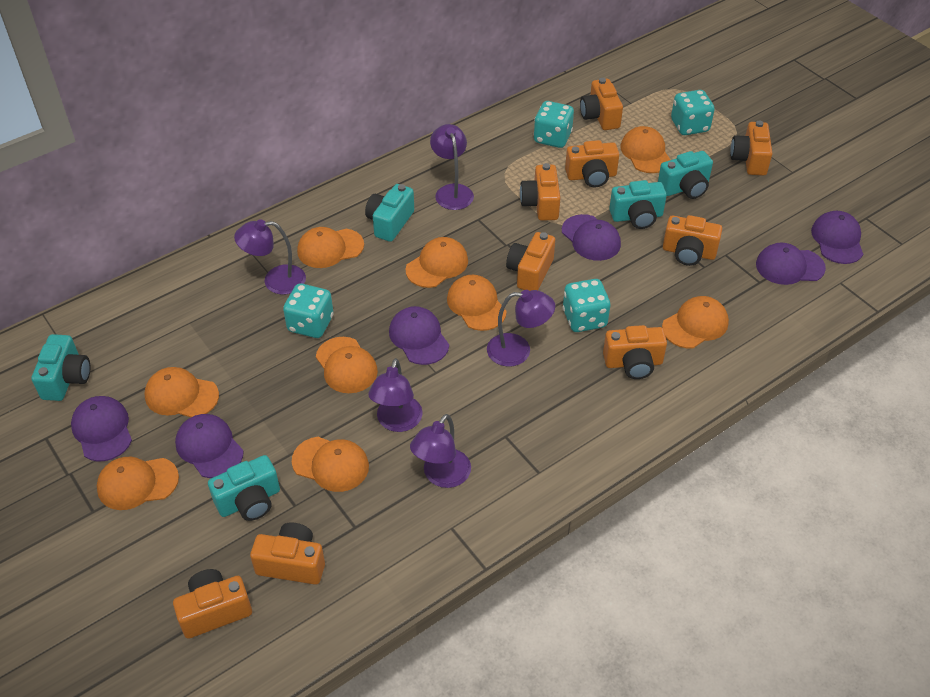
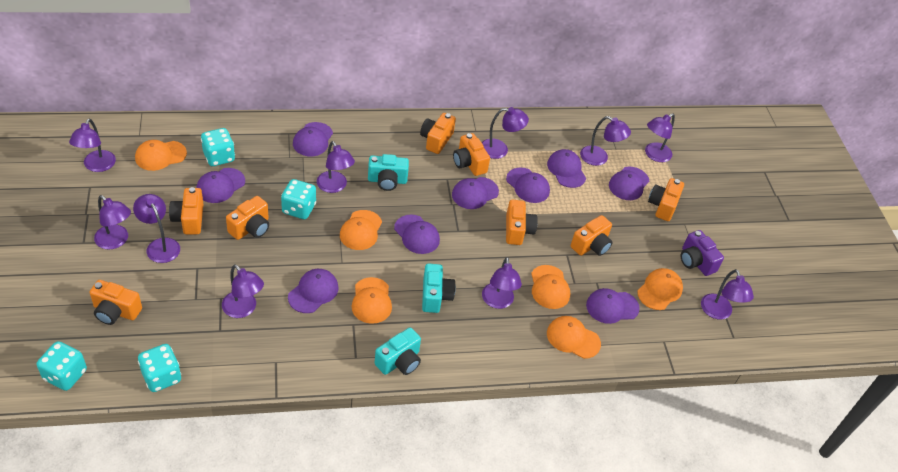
orange camera: [173,569,252,639] [250,522,325,585] [506,232,555,291] [520,163,561,221] [565,140,619,187] [580,78,623,130] [603,325,667,379] [663,215,722,266] [730,121,772,176] = 9 -> [90,280,142,325] [169,187,203,234] [226,196,269,240] [420,113,456,154] [453,133,490,176] [506,200,538,245] [571,215,613,256] [648,178,684,221] = 8
orange cap: [97,457,179,510] [144,367,219,417] [292,437,369,492] [297,227,364,268] [316,337,378,393] [406,237,468,288] [447,275,507,331] [620,126,670,173] [662,296,729,348] = 9 -> [135,140,187,171] [340,210,382,250] [352,277,392,324] [531,265,570,309] [547,316,601,359] [637,268,683,310] = 6
purple camera: none = 0 -> [681,230,724,276] = 1
purple cap: [71,396,132,461] [175,414,244,478] [389,306,449,365] [562,214,621,261] [756,243,826,285] [811,211,863,264] = 6 -> [196,168,245,203] [288,269,339,313] [293,122,333,156] [394,215,440,254] [452,177,499,209] [506,168,550,203] [547,149,586,188] [586,288,640,324] [609,167,649,200] = 9
purple lamp: [234,219,306,295] [368,358,423,432] [410,414,471,488] [430,124,474,210] [487,290,555,367] = 5 -> [69,119,116,172] [94,195,131,249] [133,194,180,263] [222,264,264,318] [317,141,355,193] [482,107,529,159] [482,257,522,309] [580,116,631,166] [645,113,675,162] [701,269,754,319] = 10
turquoise camera: [31,334,90,401] [208,455,280,521] [365,184,414,242] [609,180,667,229] [658,151,713,199] = 5 -> [368,154,409,191] [374,328,421,375] [422,263,456,313] = 3

